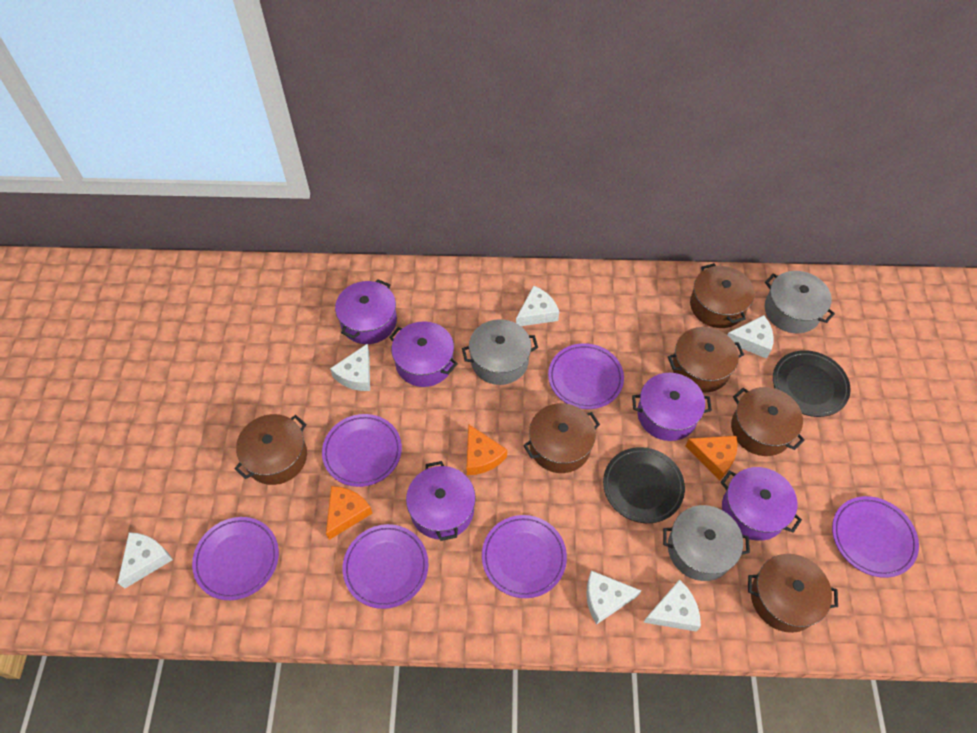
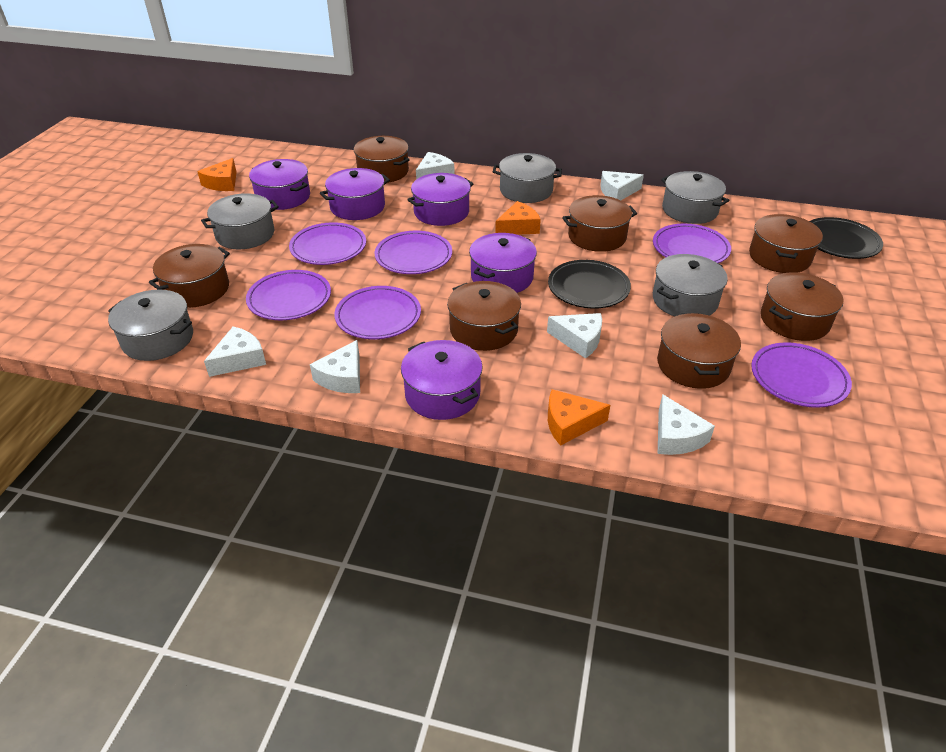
brown pot: [234,414,307,485] [523,403,600,473] [668,327,744,393] [690,263,754,328] [731,387,805,456] [748,554,838,633] = 6 -> [149,244,230,308] [354,136,410,183] [447,281,521,351] [562,195,637,252] [657,313,741,389] [749,214,823,273] [761,272,844,341] = 7
grey pot: [462,319,538,385] [663,505,750,581] [765,271,835,334] = 3 -> [108,289,193,361] [201,193,279,249] [493,153,562,203] [653,254,728,316] [661,171,729,224] = 5

